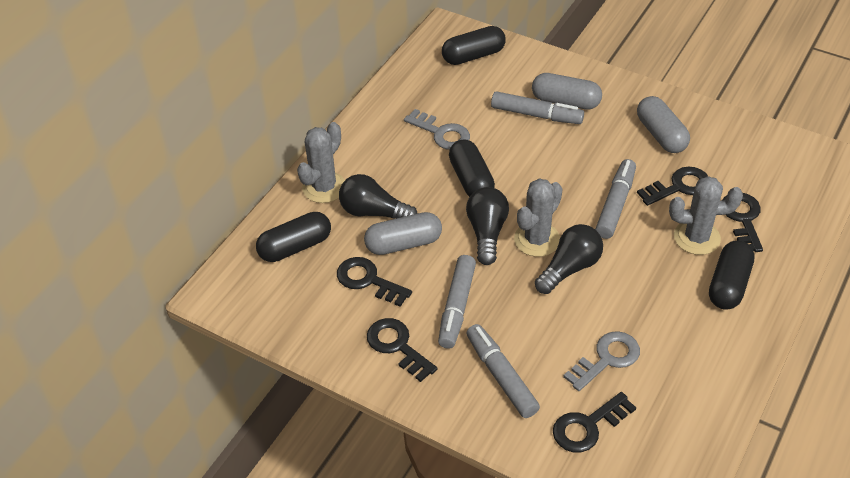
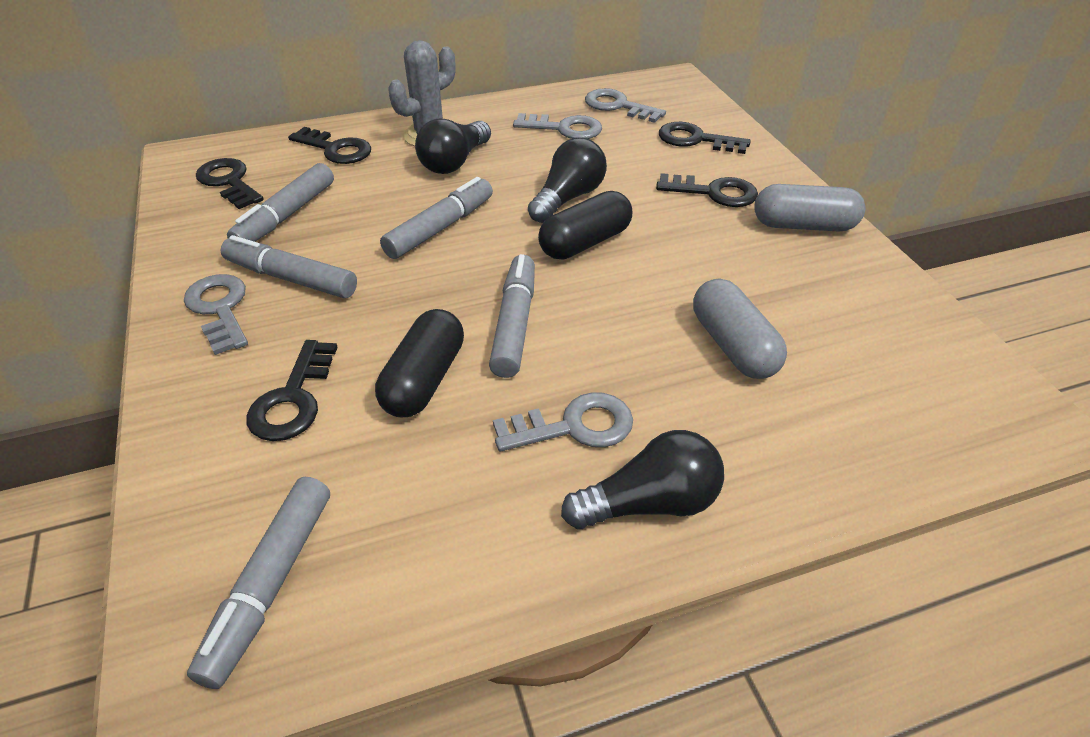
black capsule: [256,212,331,262] [442,26,506,65] [449,139,495,197] [709,241,755,309] = 4 -> [375,309,464,417] [538,191,632,260] = 2
grey cactus: [297,122,345,203] [514,179,562,257] [669,176,743,255] = 3 -> [388,40,456,146] = 1
grey capsule: [364,212,442,255] [532,73,602,110] [637,96,690,153] = 3 -> [693,278,787,379] [754,184,865,231] = 2
grey key: [404,109,470,150] [563,331,640,391] = 2 -> [184,274,248,355] [493,392,633,452] [513,113,602,139] [585,88,666,123] = 4
grey marker: [438,255,476,349] [466,324,540,418] [491,91,584,124] [595,159,636,239] = 4 -> [187,477,330,689] [221,235,357,298] [227,163,334,242] [380,177,493,259] [489,254,535,378] = 5

